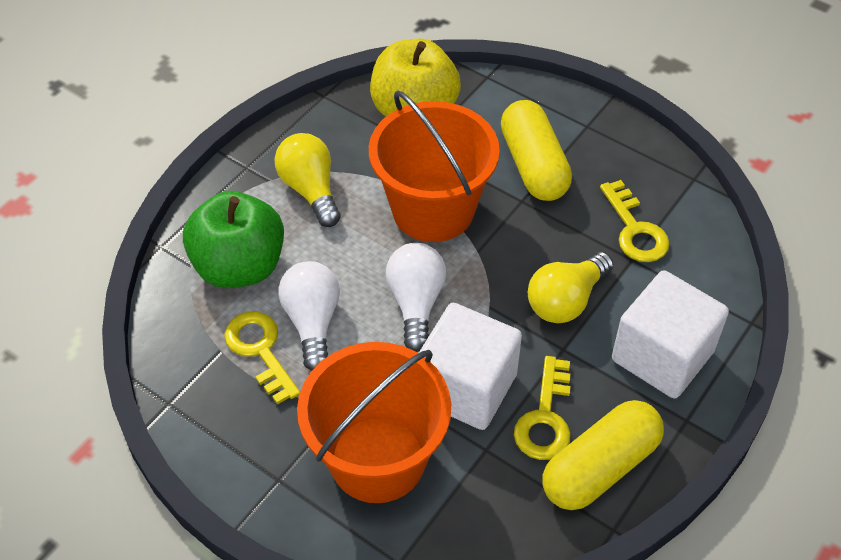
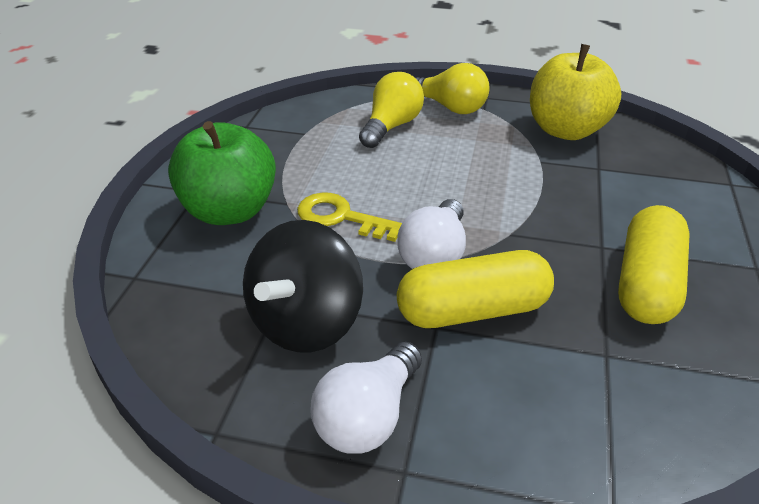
black spinning top: none = 0 -> [243,220,363,352] = 1
orange bucket: [297,342,451,503] [369,91,500,242] = 2 -> none = 0
white cube: [419,303,522,430] [612,270,729,399] = 2 -> none = 0
yellow key: [224,311,300,405] [514,356,571,460] [600,180,670,262] = 3 -> [297,193,402,242] = 1

